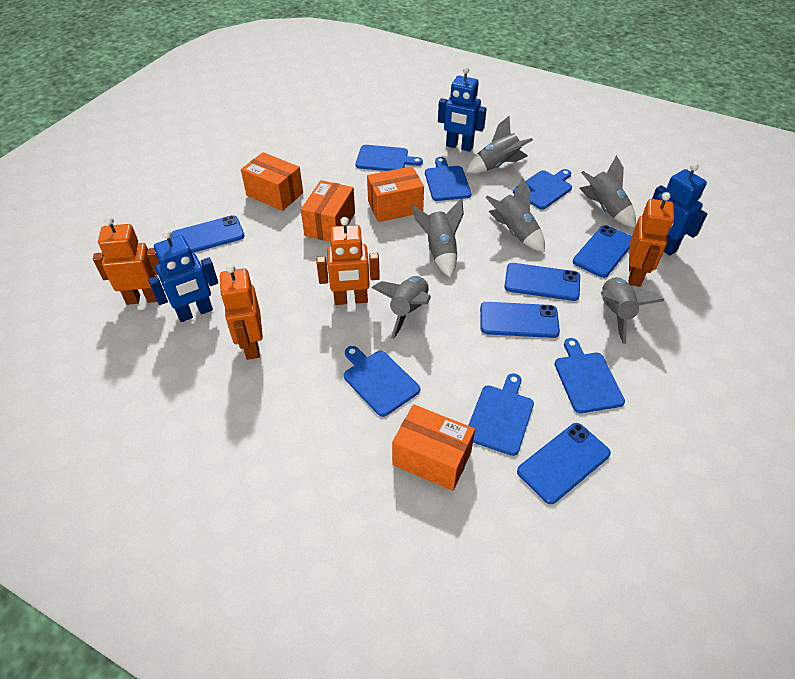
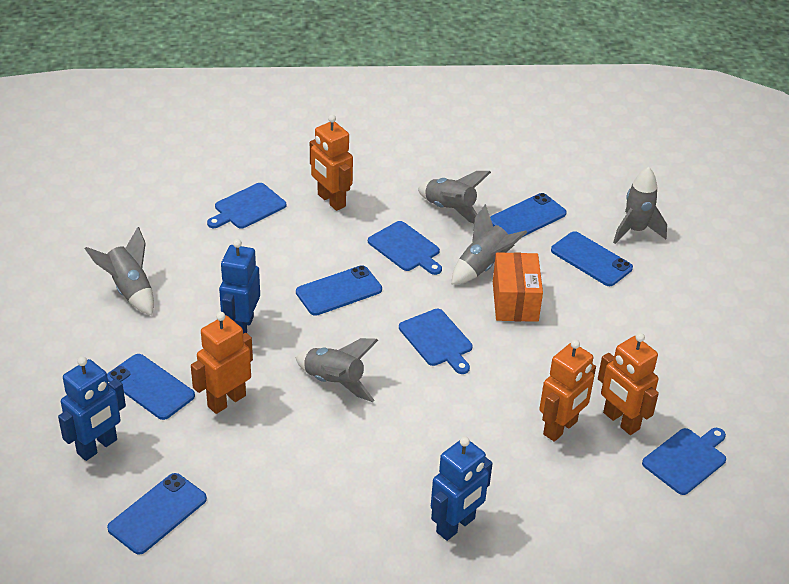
blue cutting board: [344,346,420,417] [356,145,423,171] [425,157,471,201] [468,373,534,456] [513,169,572,209] [554,338,625,413] = 6 -> [207,183,286,229] [368,221,442,275] [399,309,473,374] [642,428,726,495] = 4
grey rocket: [372,276,431,339] [411,198,464,278] [466,116,533,174] [485,177,545,252] [579,155,636,228] [601,277,664,344] = 6 -> [85,227,154,315] [296,338,378,402] [418,171,491,223] [452,204,527,284] [613,167,667,244] = 5
orange box: [241,152,303,211] [301,180,355,242] [367,166,424,222] [392,404,475,491] = 4 -> [493,252,543,322] = 1

